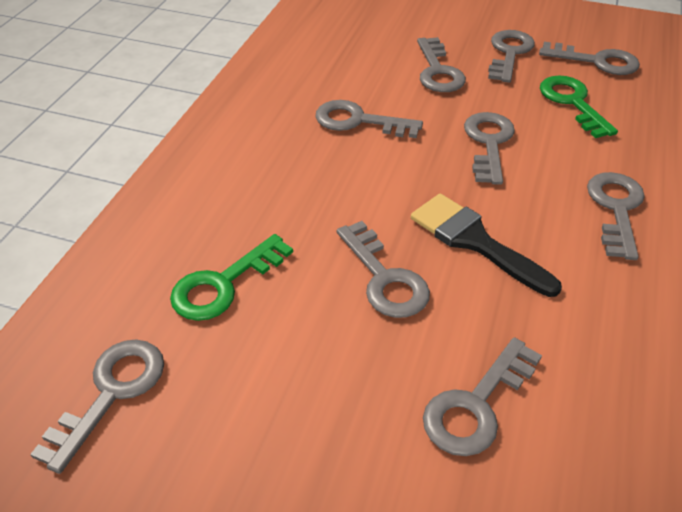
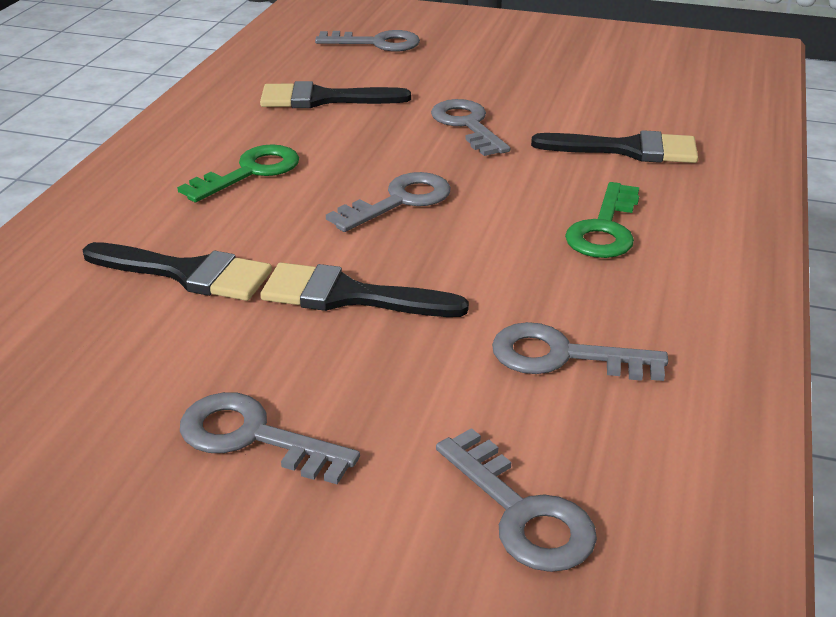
black brush: [411,194,562,297] = 1 -> [83,242,272,301] [260,81,411,108] [260,263,469,317] [531,130,698,163] = 4
grey key: [30,339,164,474] [315,100,423,138] [337,221,430,318] [417,37,466,92] [423,337,542,456] [464,112,515,185] [488,30,535,83] [539,42,640,75] [587,172,645,260] = 9 -> [180,392,360,484] [315,30,420,51] [326,172,451,232] [431,99,510,156] [436,428,597,572] [492,322,668,381] = 6

